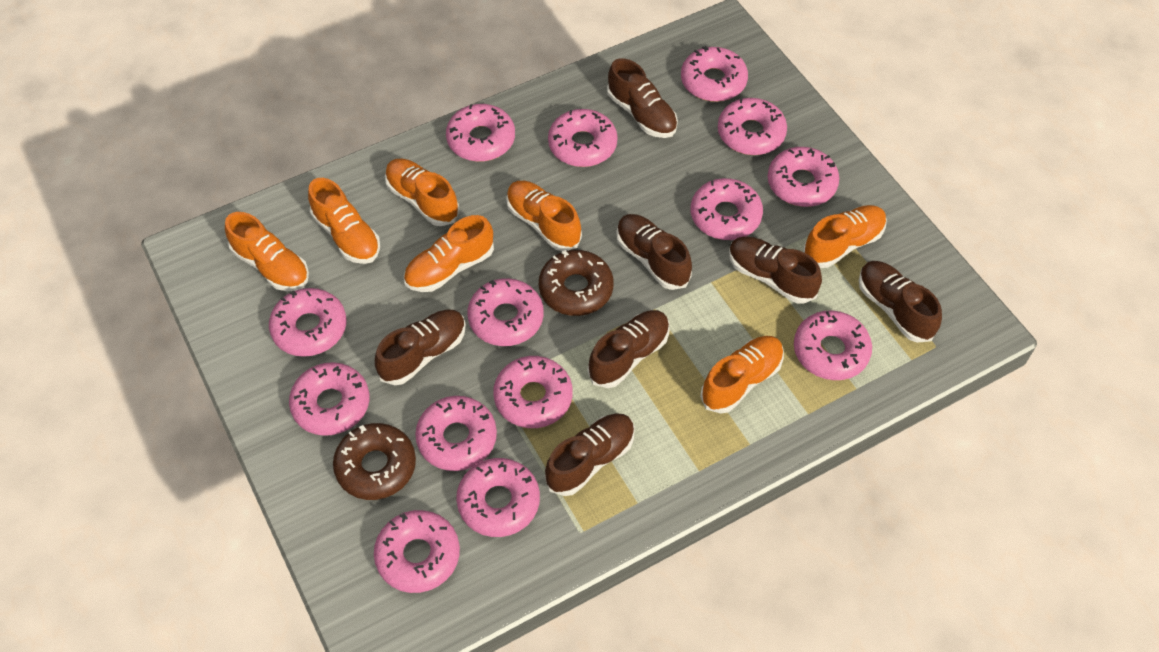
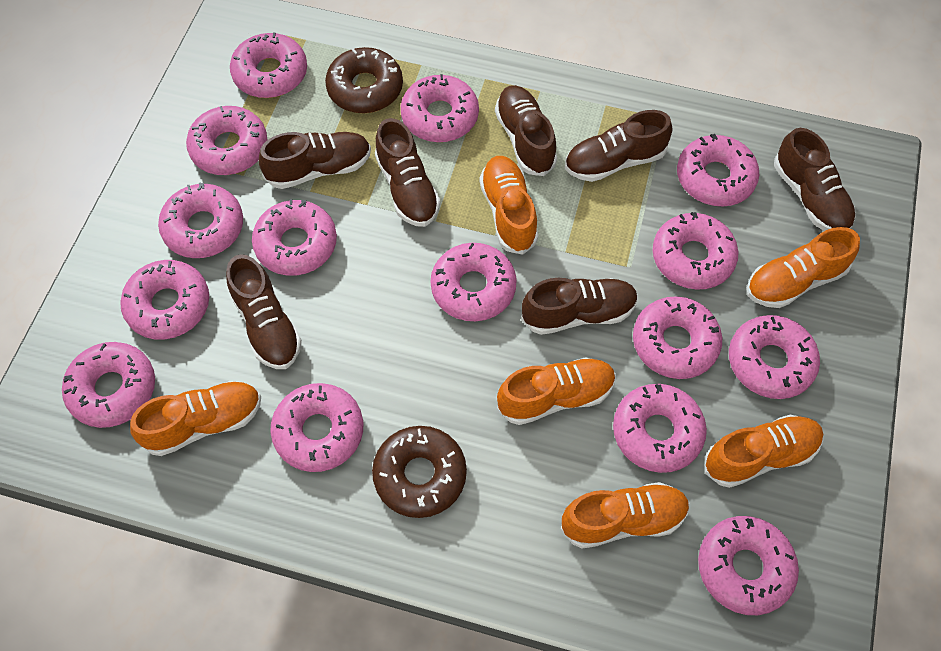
orange shoe: [225,212,309,291] [308,178,380,264] [385,159,460,226] [404,215,494,292] [506,181,582,251] [700,336,784,414] [803,205,887,268] = 7 -> [130,381,261,456] [479,156,538,255] [497,357,616,425] [560,482,690,549] [705,415,823,488] [747,227,860,308] = 6
pink donut: [269,288,346,357] [289,362,369,436] [374,510,460,593] [415,396,497,471] [446,104,515,162] [456,458,540,537] [468,278,544,346] [493,356,572,428] [548,109,618,167] [681,46,748,102] [691,178,763,240] [718,98,787,155] [768,147,839,207] [794,310,872,380] = 14 -> [62,342,155,428] [120,260,209,340] [158,182,243,258] [186,106,267,175] [230,32,307,98] [252,199,337,276] [270,383,363,472] [401,74,479,142] [430,243,517,321] [613,384,707,473] [633,296,722,379] [652,212,739,290] [677,134,759,207] [698,516,799,615] [729,315,820,399] = 15

